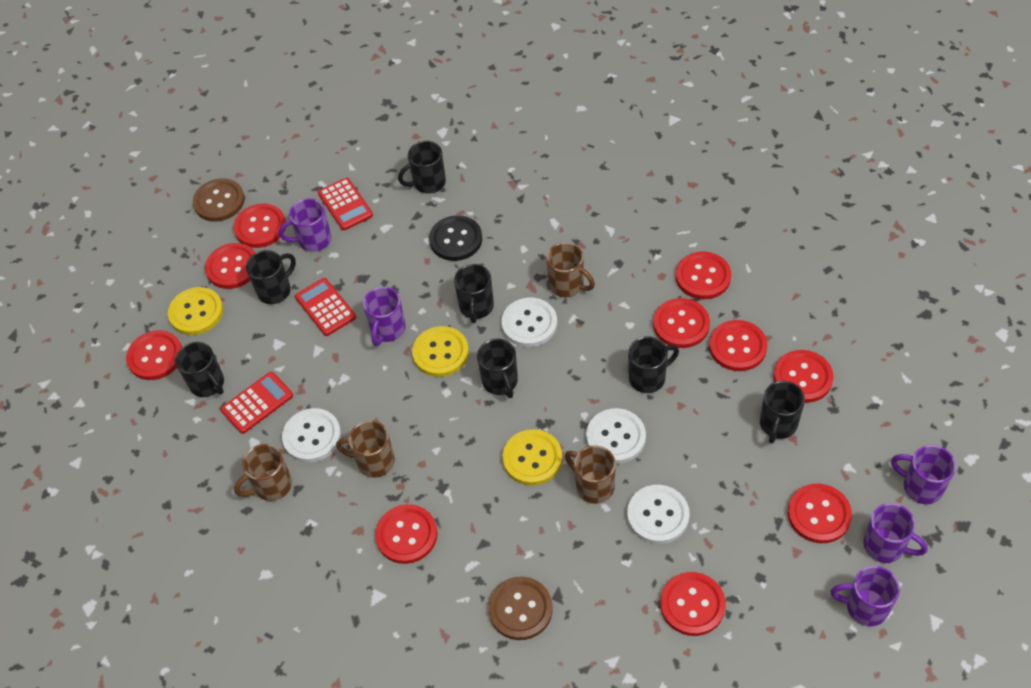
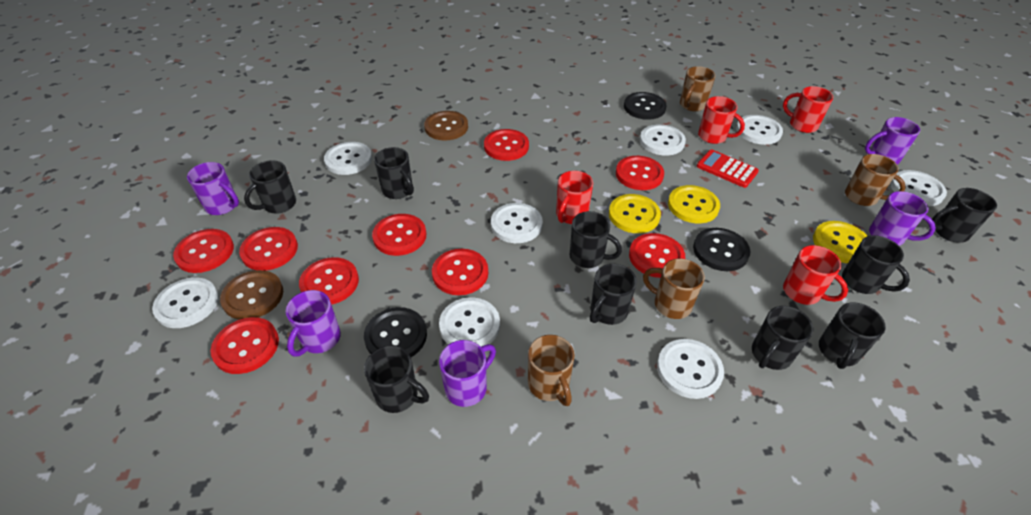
black button: [429,215,482,261] = 1 -> [364,307,427,357] [624,92,667,120] [693,228,750,271] = 3
black mug: [175,342,224,397] [246,250,296,304] [398,141,446,194] [454,264,494,323] [477,339,518,398] [628,336,679,393] [760,381,805,444] = 7 -> [244,160,296,214] [364,345,429,413] [374,147,414,199] [570,211,622,268] [590,264,637,325] [752,306,813,370] [819,302,886,369] [842,235,910,294] [932,188,997,242] = 9
red button: [126,330,182,380] [205,243,256,289] [233,203,286,248] [375,504,437,564] [653,298,710,348] [660,572,726,636] [676,251,731,299] [709,320,767,371] [773,350,834,403] [787,484,852,543] = 10 -> [173,229,234,273] [210,317,279,374] [239,227,298,271] [299,257,359,305] [372,214,426,256] [432,249,488,295] [484,129,529,161] [616,156,664,190] [629,233,685,278] = 9
red calculator: [221,372,293,434] [295,278,356,336] [318,178,373,230] = 3 -> [697,149,759,188] = 1
red mug: none = 0 -> [556,171,593,224] [698,96,745,144] [783,86,833,133] [783,245,848,305] = 4
white button: [282,408,341,463] [501,298,557,347] [586,408,646,464] [627,485,690,544] = 4 -> [152,277,219,328] [324,142,372,175] [439,297,500,347] [491,203,543,243] [640,124,686,156] [657,339,724,399] [736,115,783,145] [890,170,947,206] = 8

